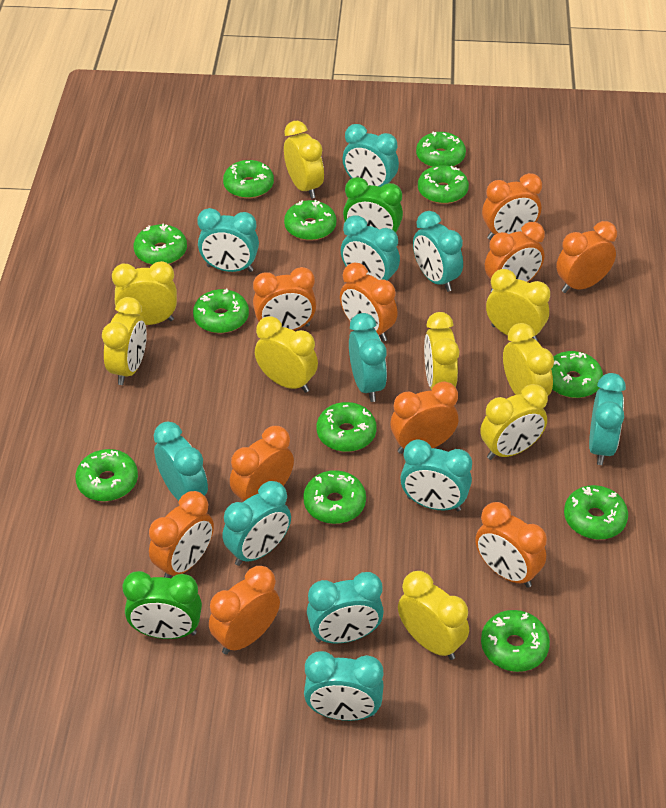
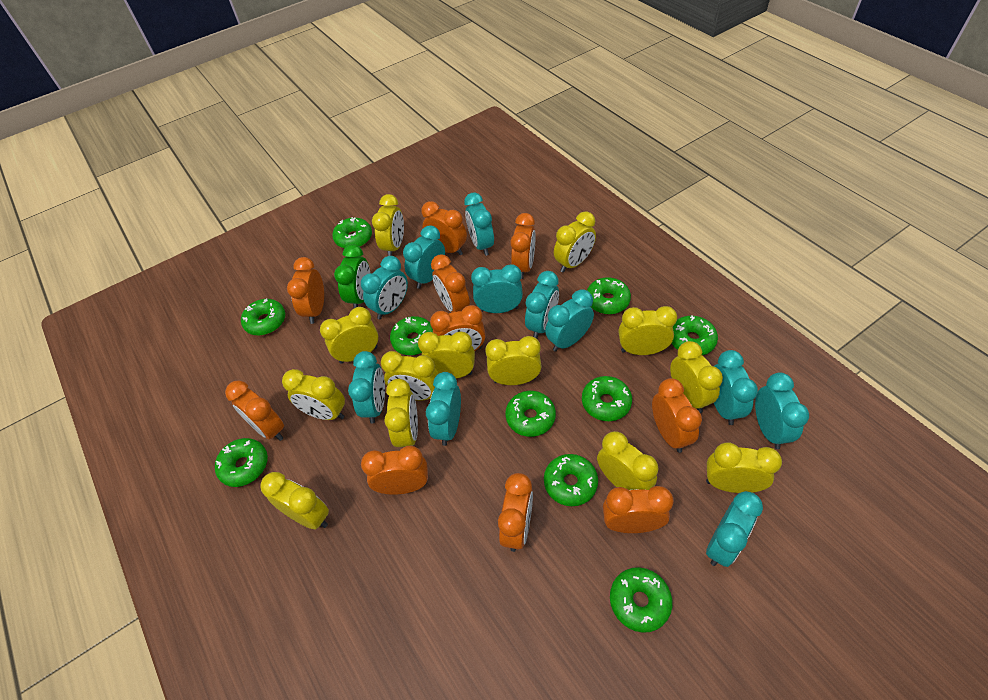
green clock: [123,571,202,639] [343,177,403,233] = 2 -> [334,244,370,308] = 1
green donut: [75,449,138,501] [134,224,187,265] [193,289,249,333] [223,160,274,198] [284,200,336,241] [303,470,366,524] [317,402,377,452] [416,131,466,167] [418,165,469,204] [481,610,550,672] [551,351,603,398] [564,485,628,540] = 12 -> [215,438,268,487] [241,298,285,336] [332,217,372,248] [390,316,433,355] [505,391,556,437] [544,454,598,506] [582,376,632,421] [587,277,631,314] [610,567,672,633] [672,315,718,355] = 10
yellow clock: [102,297,147,385] [112,261,177,325] [255,316,318,393] [284,121,324,199] [398,571,469,660] [424,312,459,390] [480,384,548,460] [486,269,550,341] [503,323,554,395] = 9 -> [260,472,329,529] [282,369,345,420] [320,307,378,364] [372,194,404,256] [381,351,439,400] [384,379,418,447] [418,331,475,378] [485,336,542,385] [554,211,596,273] [597,431,658,490] [619,306,677,355] [670,341,723,413] [706,442,782,493] = 13

